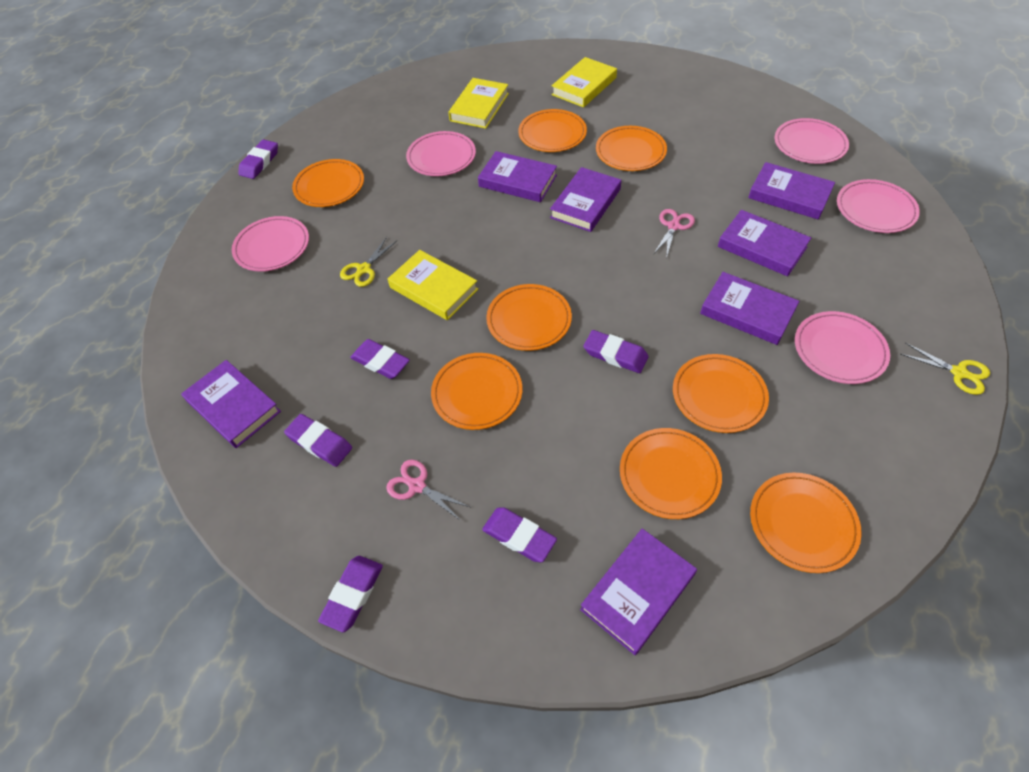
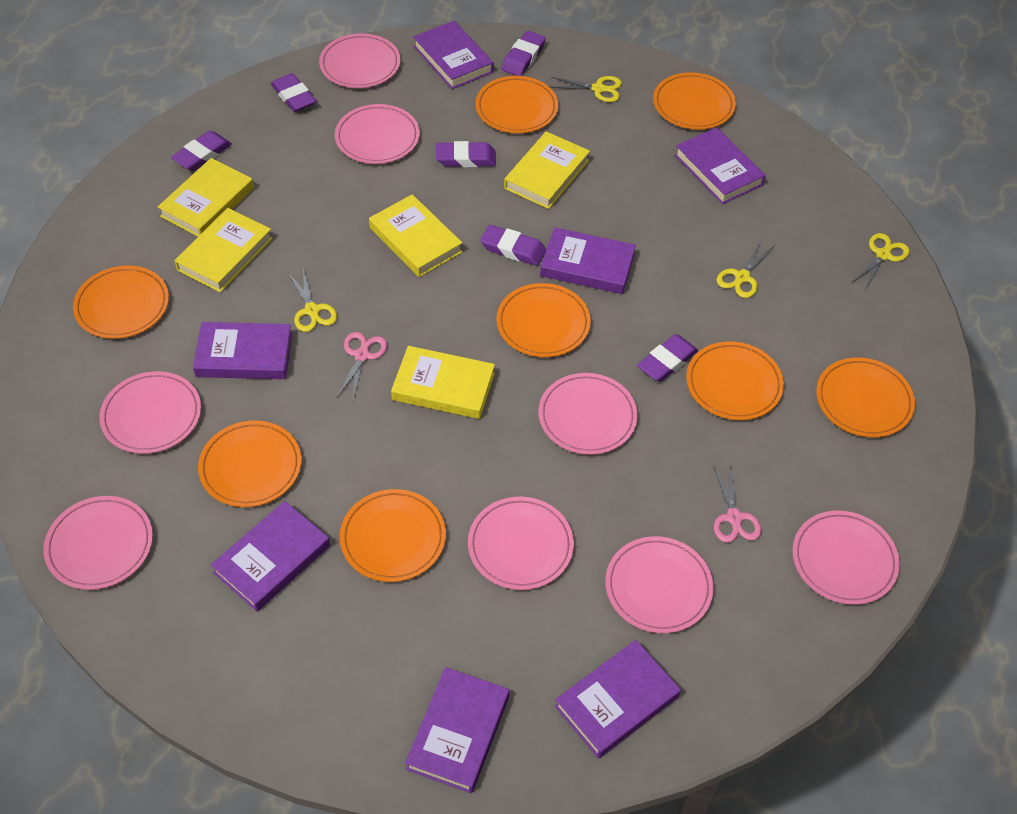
pink plate: [232,216,309,272] [406,131,476,176] [775,118,849,164] [795,311,890,384] [837,179,920,233] = 5 -> [43,496,153,590] [99,371,201,454] [319,34,400,88] [335,104,420,164] [468,497,574,590] [538,373,638,455] [605,536,714,633] [792,510,900,605] = 8
yellow book: [388,250,478,320] [448,78,509,129] [551,57,617,108] = 3 -> [158,158,254,236] [174,208,273,293] [369,194,462,277] [391,346,495,419] [504,131,590,209] = 5
yellow scissors: [340,237,397,287] [900,343,990,395] = 2 -> [288,269,337,332] [550,76,622,102] [717,240,774,298] [851,233,909,290] = 4

